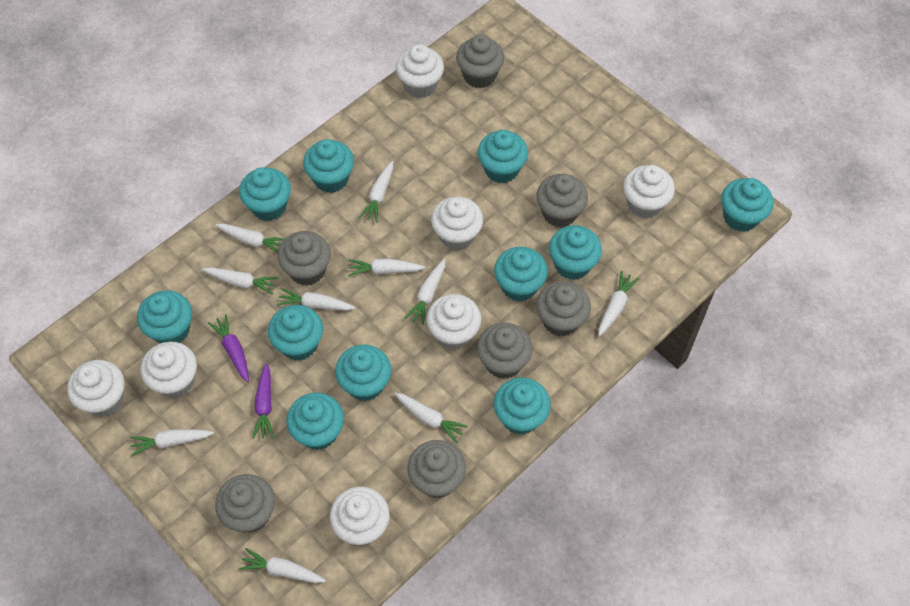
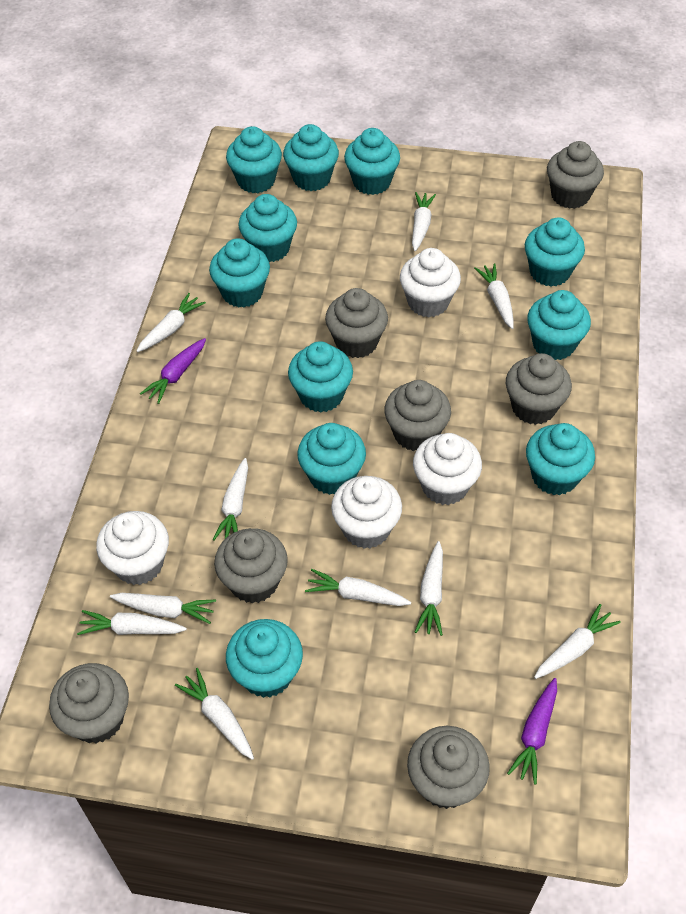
white cupcake: [67,360,125,417] [140,341,197,398] [330,486,390,545] [396,44,444,98] [426,294,481,350] [431,196,483,251] [623,165,675,218] = 7 -> [96,511,169,585] [331,476,402,549] [400,248,461,317] [413,433,482,505] = 4

